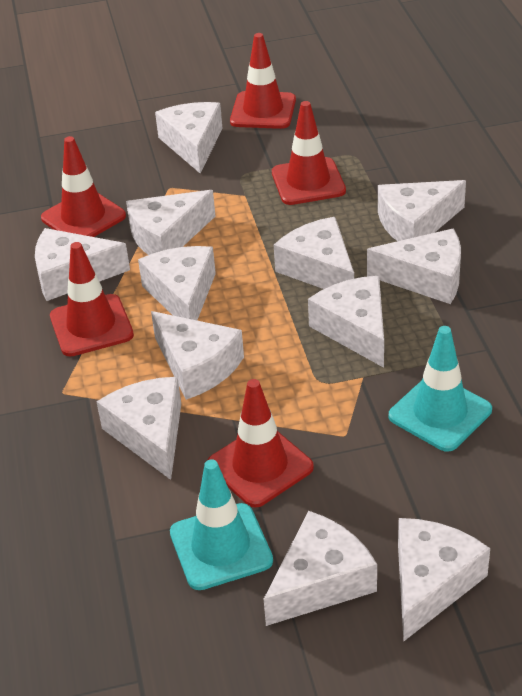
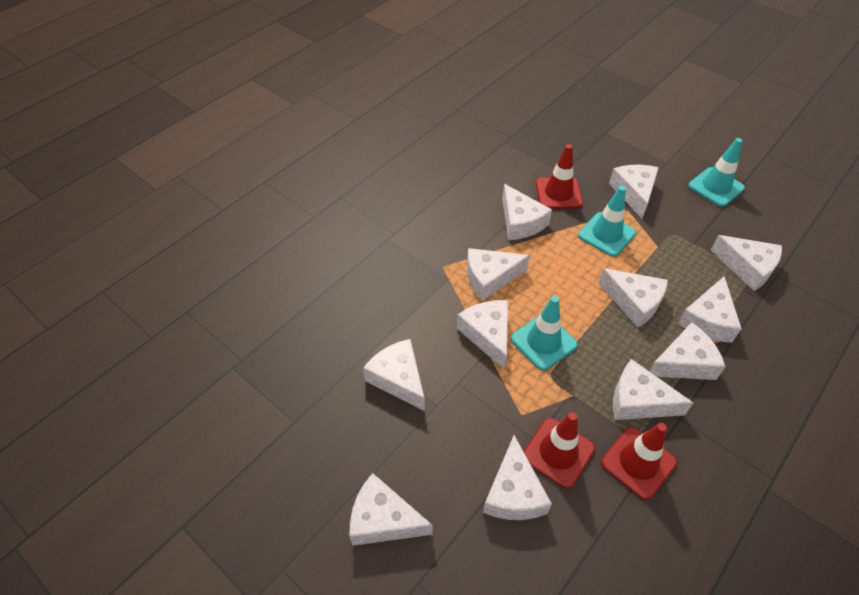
red traffic cone: [41,136,126,237] [50,242,134,357] [208,379,314,507] [230,33,296,129] [272,101,346,205] = 5 -> [523,412,595,489] [536,144,583,209] [601,423,677,500] = 3
turquoise traffic cone: [170,459,273,590] [389,326,492,452] = 2 -> [511,296,578,371] [578,186,636,257] [688,138,745,207] = 3

